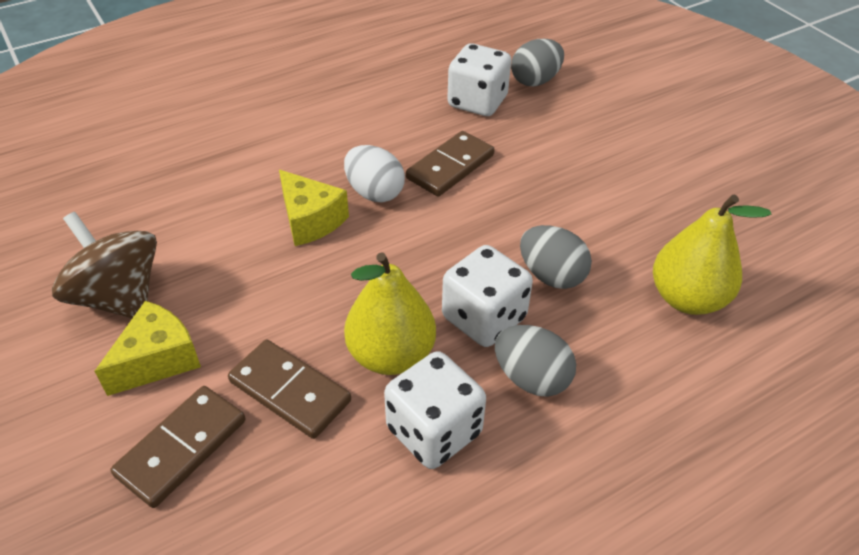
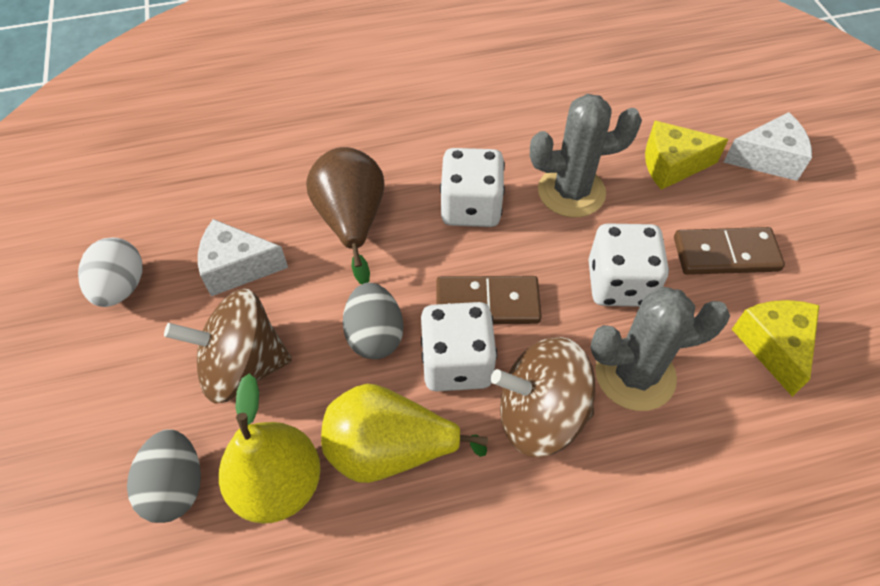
brown domino: [110,386,245,508] [228,340,351,439] [406,131,495,197] = 3 -> [436,276,542,324] [674,227,785,275] = 2
brown pear: none = 0 -> [306,147,384,284] = 1
brown spinning top: [52,212,157,318] = 1 -> [164,289,292,404] [491,337,595,457] = 2
grey cactus: none = 0 -> [530,94,642,217] [590,287,730,411] = 2
grey egg: [495,325,576,397] [511,39,564,87] [520,225,592,289] = 3 -> [127,429,201,523] [343,283,403,359] = 2
white cheese: none = 0 -> [198,219,288,296] [723,112,812,181] = 2

